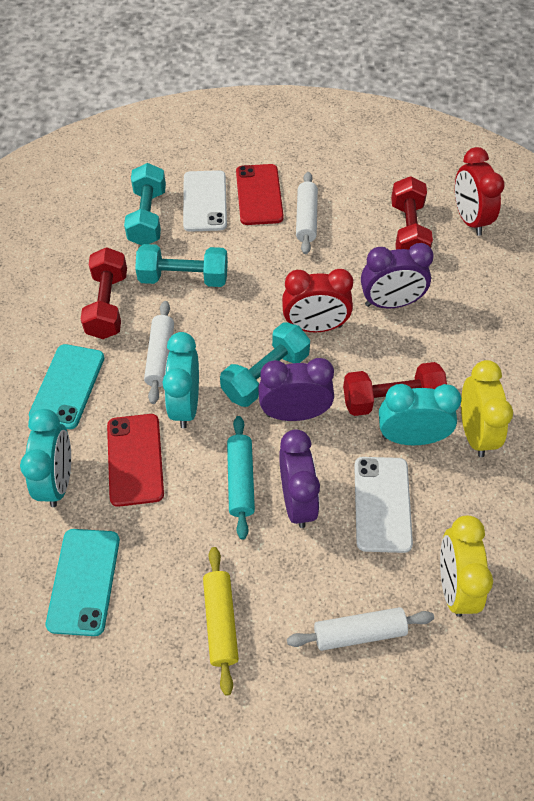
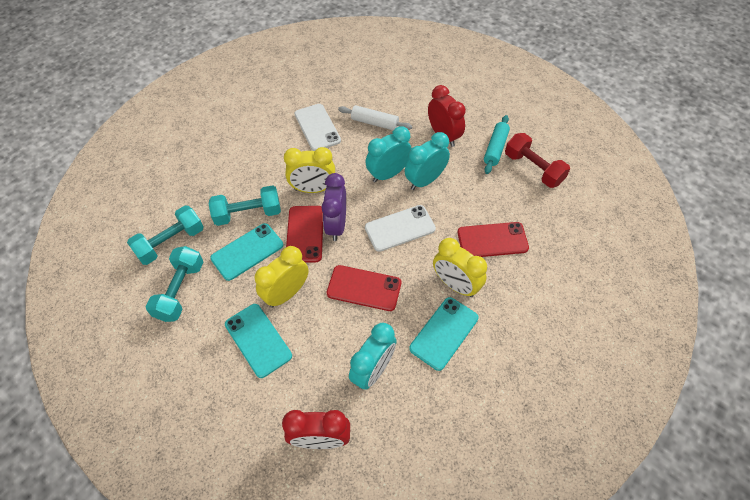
purple clock: [258,358,334,421] [279,429,320,528] [361,243,434,309] = 3 -> [321,173,346,241] = 1
red dumbbell: [81,247,127,339] [343,362,447,416] [391,176,433,250] = 3 -> [505,133,570,188] = 1
red phone: [107,414,164,507] [236,164,284,225] = 2 -> [286,206,323,263] [327,265,401,311] [458,222,529,257] = 3
turquoise phone: [29,344,104,429] [46,529,120,636] = 2 -> [210,223,283,281] [225,304,292,378] [409,297,479,371] = 3
white rolling pin: [144,301,174,404] [287,607,434,651] [296,172,318,254] = 3 -> [338,105,412,130] = 1
yellow clock: [440,515,493,617] [461,360,513,457] = 2 -> [255,246,309,308] [284,147,335,193] [433,238,487,297] = 3
yellow rolling pin: [203,547,239,696] = 1 -> none = 0

